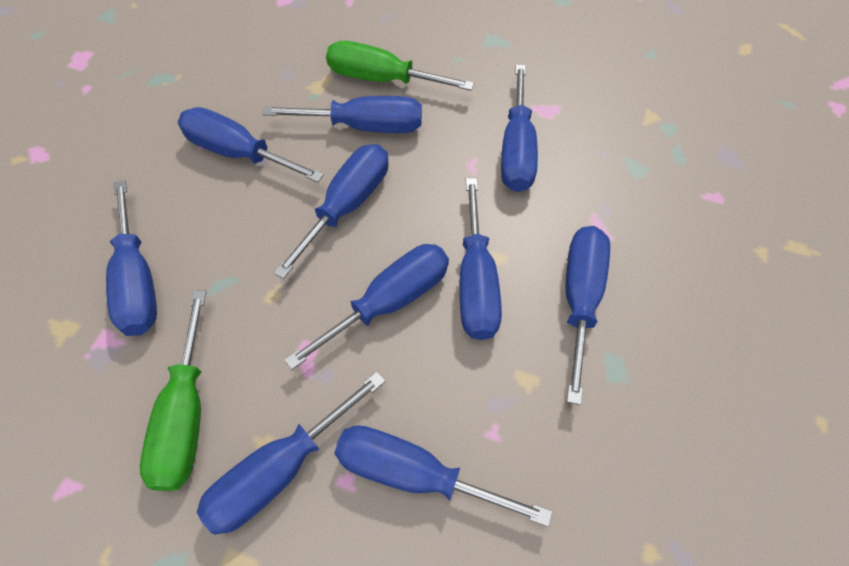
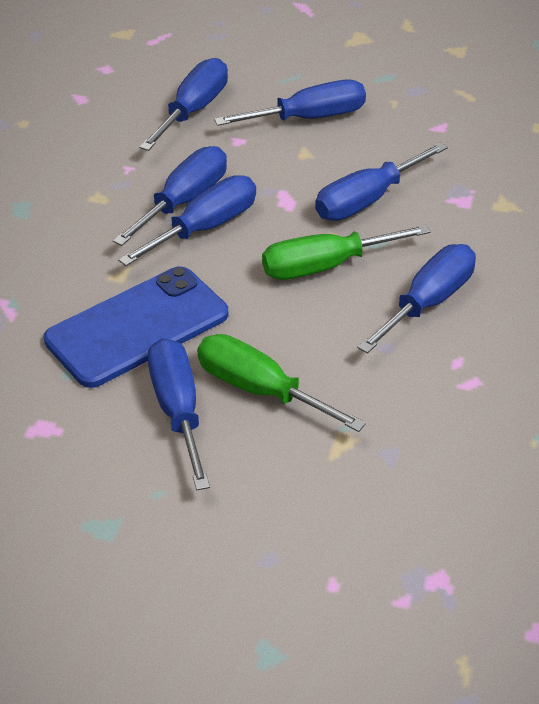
blue phone: none = 0 -> [44,266,228,388] = 1
blue screwdriver: [106,180,157,336] [178,107,324,183] [197,372,386,534] [263,96,422,133] [273,144,388,279] [284,244,449,370] [334,425,552,527] [459,178,502,340] [501,64,538,192] [566,226,610,405] = 10 -> [113,146,227,246] [118,175,256,266] [139,58,228,151] [148,338,210,490] [214,79,366,126] [315,142,448,221] [358,244,476,354] = 7

